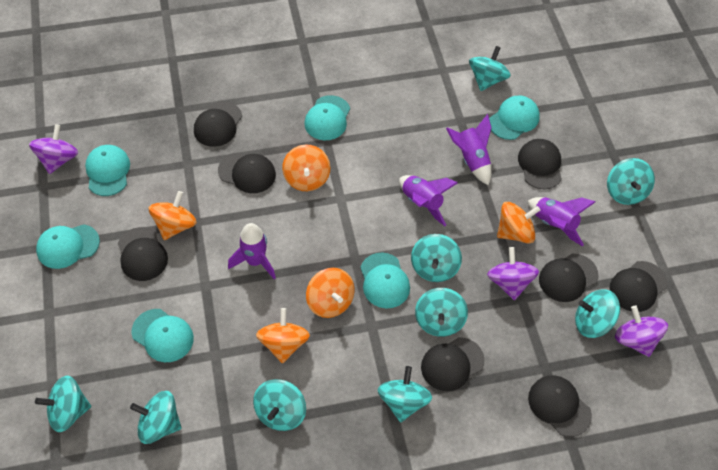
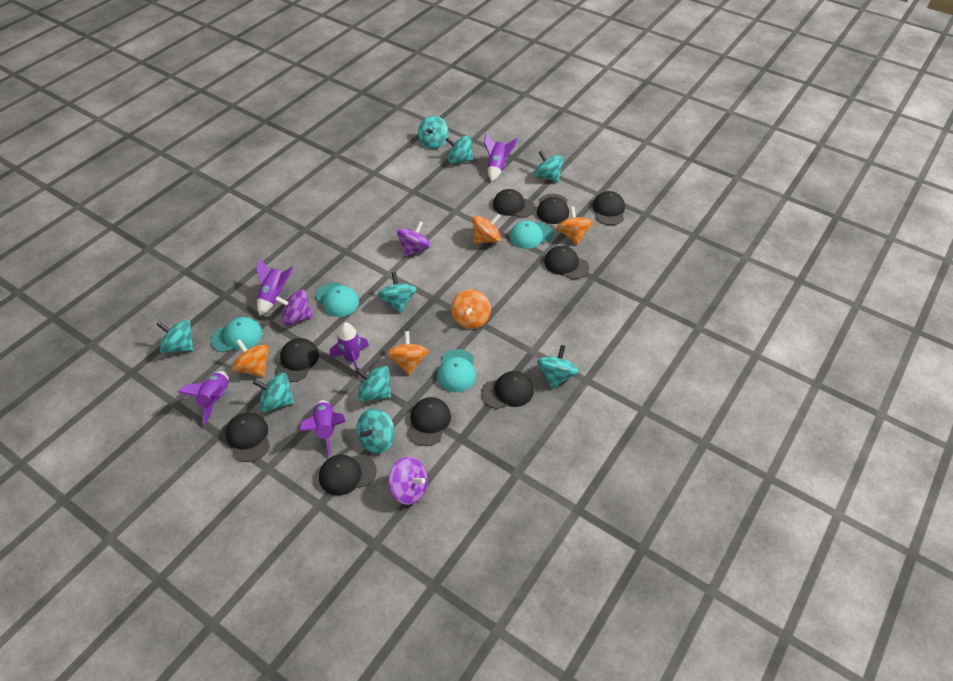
black cap: [118,227,168,281] [194,101,242,147] [218,153,276,193] [421,337,485,391] [518,139,562,190] [528,376,592,437] [539,253,598,302] [610,261,668,312] = 8 -> [226,412,270,462] [275,338,319,382] [319,454,377,496] [407,397,451,446] [481,371,534,409] [493,189,535,218] [537,194,569,224] [544,246,589,279] [592,191,625,225] = 9
purple rocket: [228,223,276,279] [399,175,458,226] [446,114,491,185] [528,197,595,246] = 4 -> [177,371,229,425] [256,258,294,316] [300,400,346,456] [330,323,369,377] [484,133,518,182] = 5
turquoise cap: [36,224,100,269] [85,145,130,196] [131,309,194,362] [304,95,350,140] [360,253,410,309] [489,95,540,140] = 6 -> [211,317,262,352] [315,282,359,317] [437,349,476,392] [510,220,554,249] = 4

